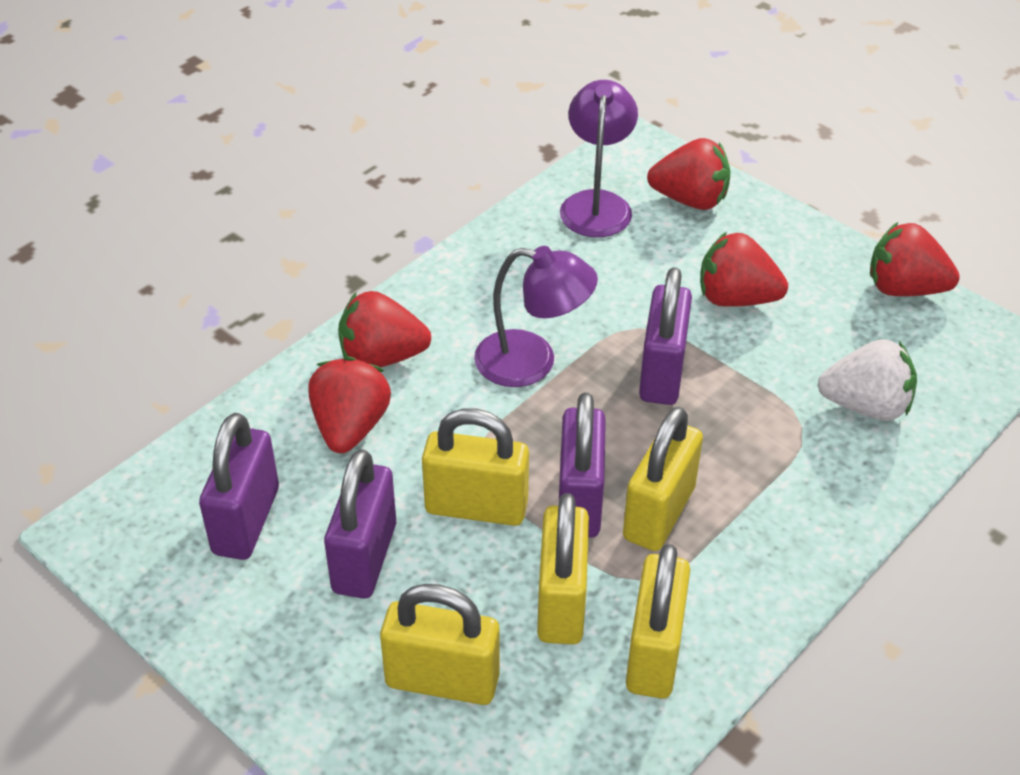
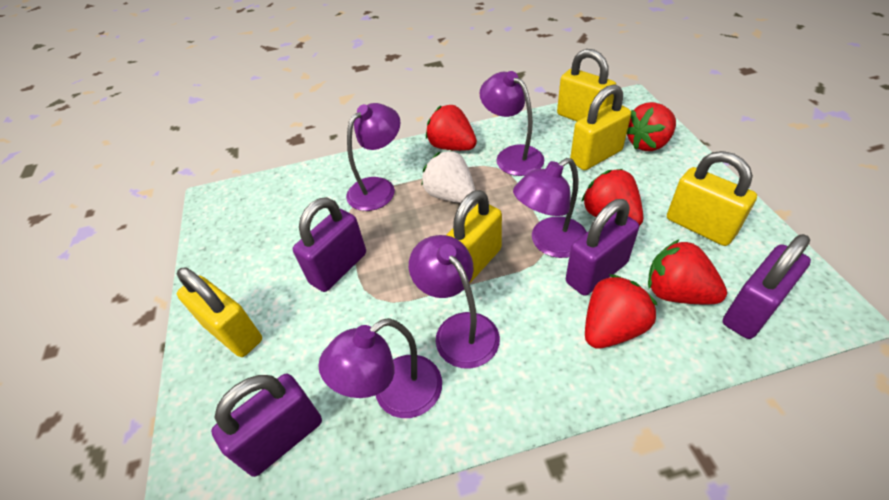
purple lamp: [474,246,598,387] [560,80,638,237] = 2 -> [318,318,442,418] [346,103,400,211] [409,235,500,369] [479,71,544,176] [513,158,587,258] = 5

